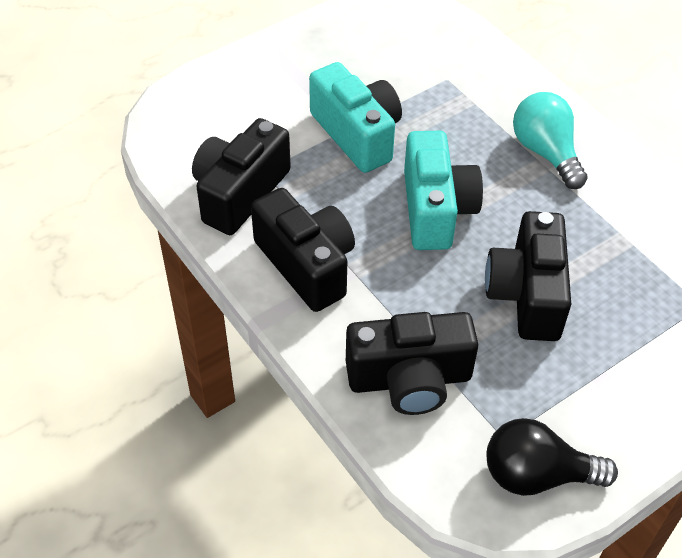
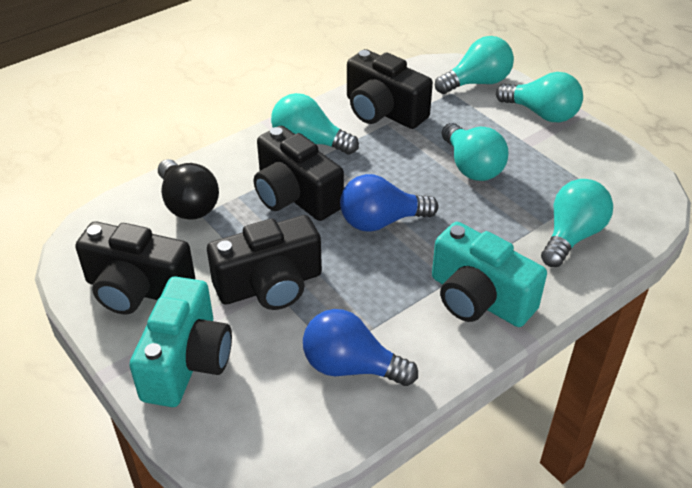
blue light bulb: none = 0 -> [303,309,418,386] [340,174,438,232] = 2
turquoise light bulb: [513,92,588,189] = 1 -> [271,93,359,155] [435,36,514,94] [442,123,509,181] [496,72,583,122] [541,179,613,267] = 5

